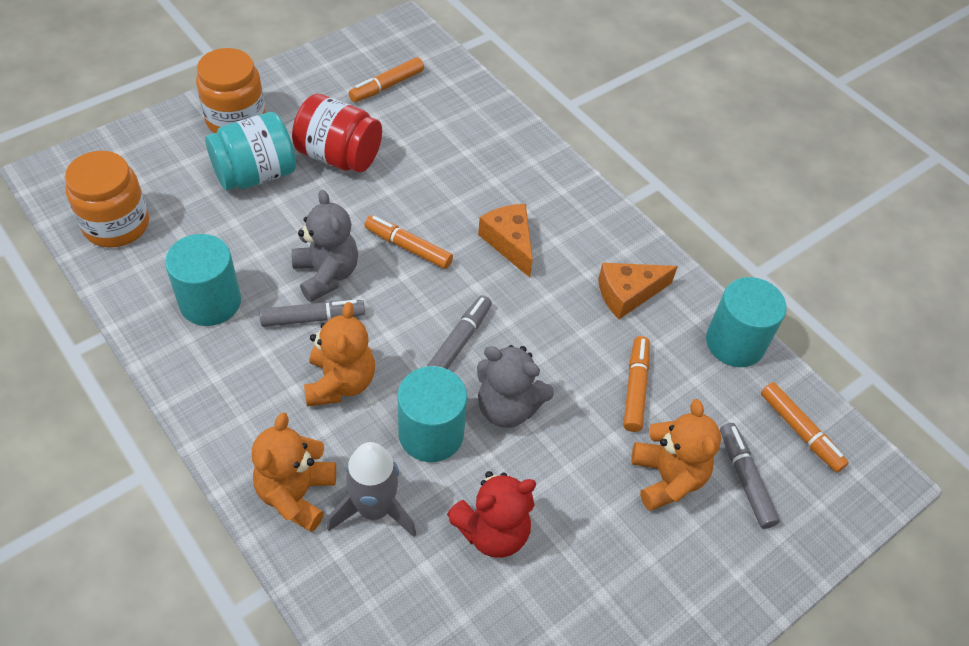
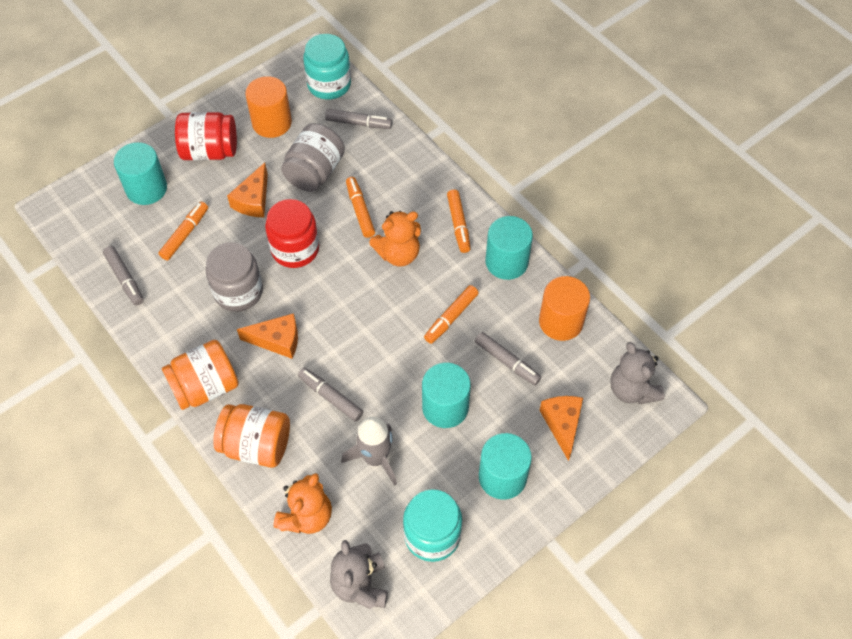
grey jar: none = 0 -> [206,242,263,312] [281,123,345,192] = 2
grey marker: [259,300,365,327] [427,295,492,369] [720,423,780,529] = 3 -> [103,246,144,306] [298,368,364,422] [325,109,392,129] [475,332,541,385] = 4
orange cheese: [478,204,533,277] [598,263,678,319] = 2 -> [227,163,268,217] [237,313,298,359] [539,396,583,461] = 3
orange cylinder: none = 0 -> [245,76,292,138] [539,276,590,341] = 2
orange teddy bear: [252,412,336,532] [304,302,375,406] [632,399,721,511] = 3 -> [274,473,332,534] [369,211,421,266] = 2
red jar: [292,94,382,172] = 1 -> [175,112,237,160] [265,199,319,268] = 2
red teddy bear: [447,471,536,558] = 1 -> none = 0
turquoise cylinder: [165,234,241,326] [397,366,467,462] [706,277,787,367] = 3 -> [114,142,167,205] [422,363,471,428] [479,433,532,500] [486,216,533,280] = 4
turquoise jar: [205,112,296,190] = 1 -> [303,34,351,100] [403,489,462,562] = 2

